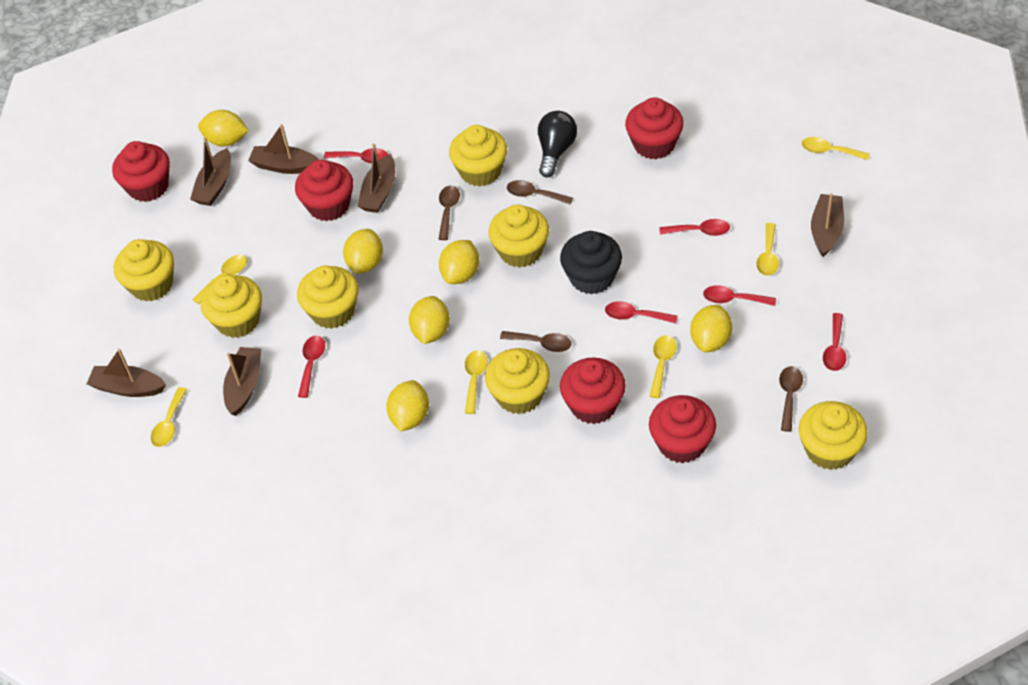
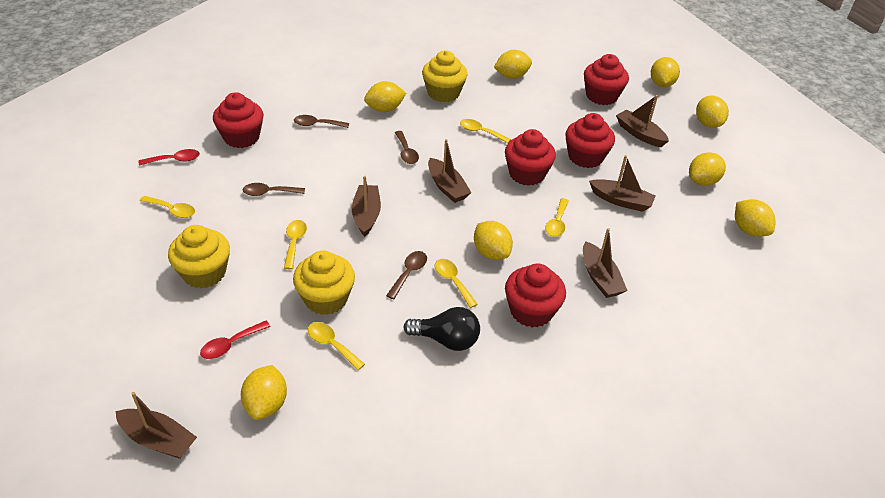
black cupcake: [560,231,622,295] = 1 -> none = 0
red spoon: [298,336,325,398] [324,148,388,164] [605,301,677,323] [660,219,730,236] [703,285,776,306] [823,313,846,371] = 6 -> [139,149,200,166] [200,320,271,359] = 2
yellow cupcake: [114,239,174,301] [201,275,262,338] [297,266,358,329] [449,125,507,187] [485,348,550,414] [488,205,549,268] [799,401,868,470] = 7 -> [168,225,230,288] [293,251,355,315] [422,50,468,102] = 3
yellow lemon: [198,110,249,146] [343,229,383,274] [386,380,429,432] [409,296,450,344] [439,240,479,284] [690,305,732,352] = 6 -> [241,365,287,420] [364,81,406,112] [474,221,513,260] [494,50,532,79] [651,57,680,87] [689,152,726,186] [696,96,729,128] [735,199,775,237] = 8

